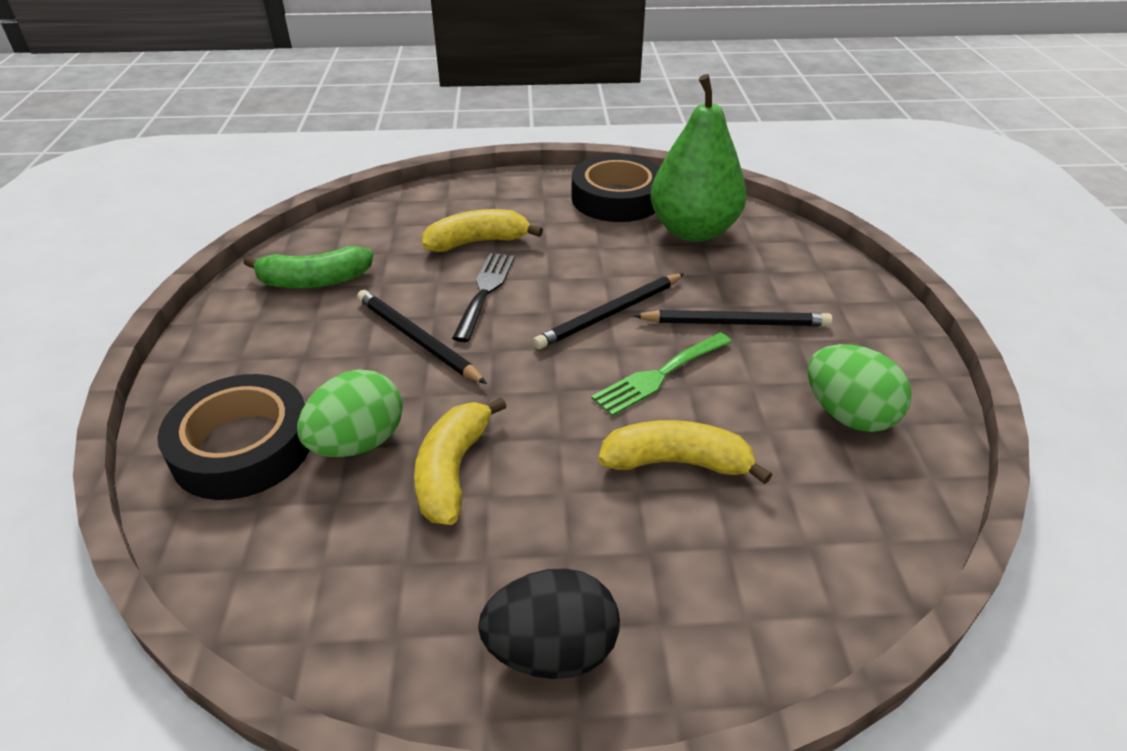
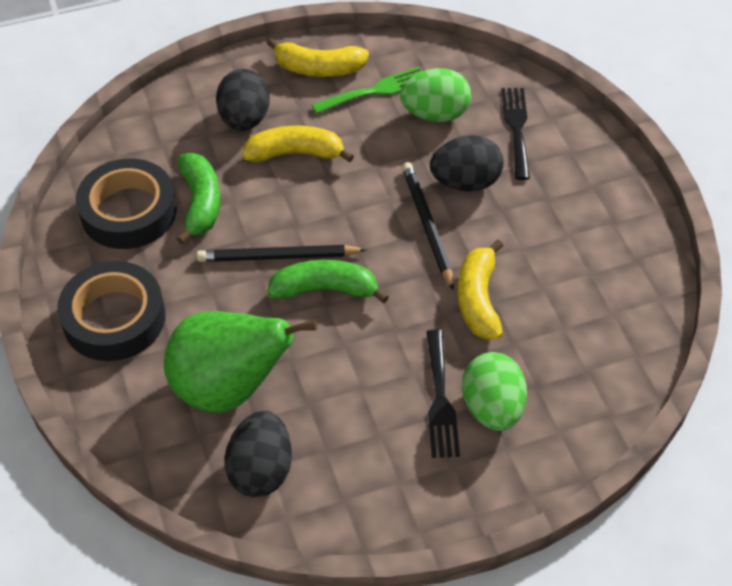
black egg: [478,568,620,679] = 1 -> [216,69,270,131] [224,411,292,497] [430,135,504,192] = 3
black fork: [452,253,515,342] = 1 -> [427,330,460,458] [501,88,530,180] = 2
black pencil: [357,290,487,384] [533,273,684,349] [634,310,832,327] = 3 -> [197,245,367,262] [402,162,454,291] = 2
green banana: [244,246,373,289] = 1 -> [176,153,221,244] [267,260,389,303] = 2

